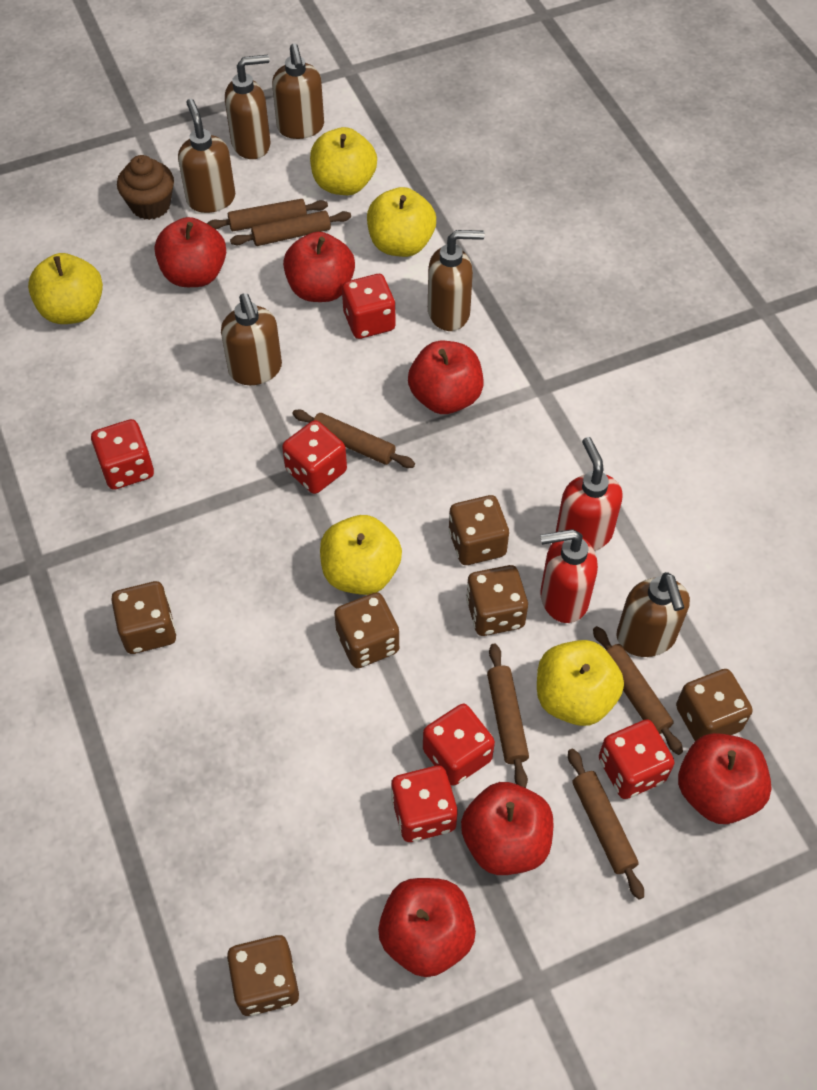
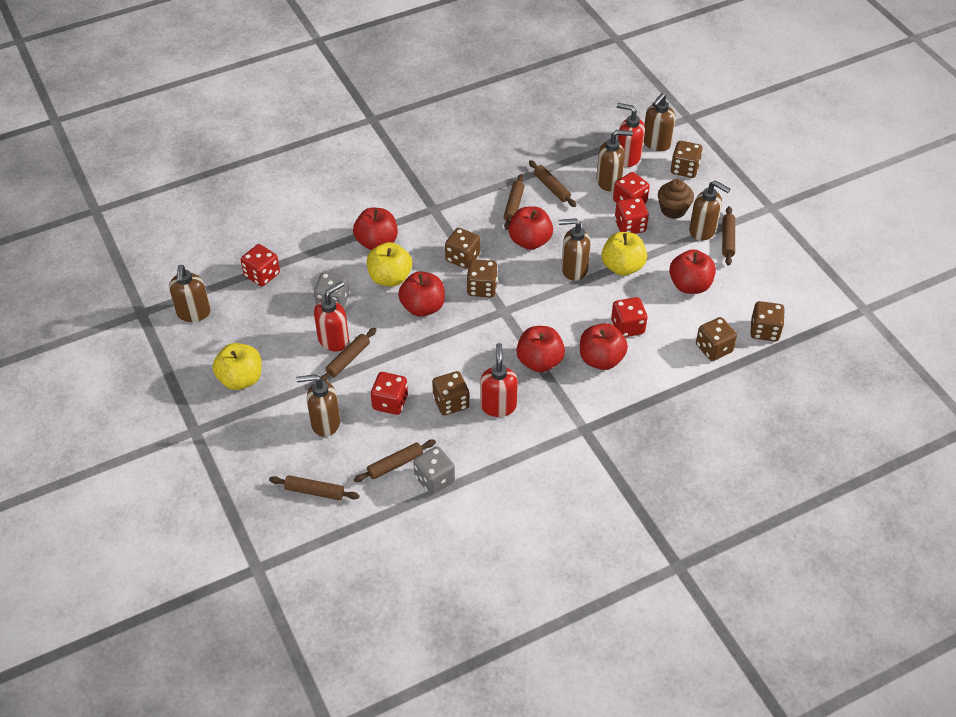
grey dice: none = 0 -> [314,272,349,308] [413,446,455,495] = 2
red dice: [91,419,154,490] [282,420,347,494] [342,274,396,339] [391,765,458,842] [423,704,495,786] [599,719,675,799] = 6 -> [241,244,280,287] [371,372,408,415] [611,297,647,337] [613,172,650,204] [615,197,649,234] = 5
red soap dispenser: [540,529,598,623] [556,437,623,551] = 2 -> [314,281,349,352] [480,343,518,417] [617,103,645,167] = 3
yellow apple: [28,253,103,324] [310,127,377,195] [320,515,402,595] [367,187,436,257] [537,640,624,726] = 5 -> [213,343,262,390] [367,242,412,286] [602,232,647,276] = 3

